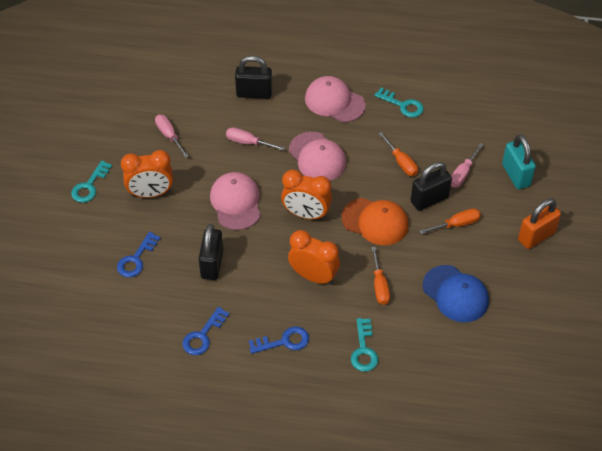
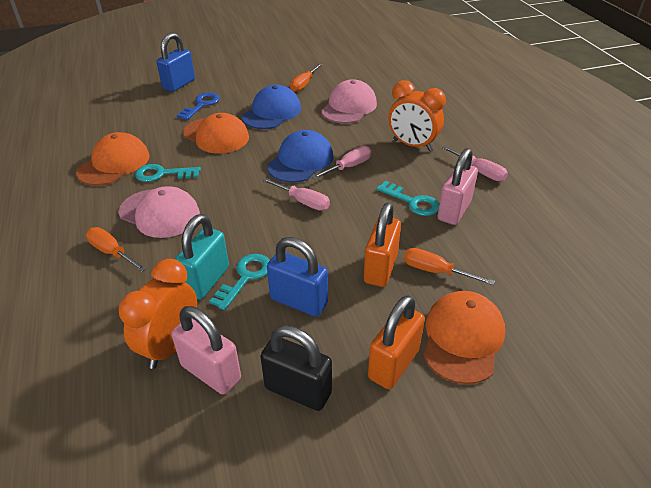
black padlock: [198,224,223,280] [235,55,272,99] [411,162,452,211] = 3 -> [260,325,332,411] = 1
blue cap: [422,265,489,322] = 1 -> [242,85,301,129] [267,130,334,183] = 2
blue key: [117,232,160,277] [182,307,229,355] [249,327,309,354] = 3 -> [177,92,220,120] = 1
blue padlock: none = 0 -> [157,32,195,92] [267,237,328,317] = 2
orange cap: [342,198,409,245] = 1 -> [76,132,150,186] [183,113,249,153] [423,291,505,384] = 3
orange clock: [121,150,173,198] [281,170,332,220] [288,230,340,285] = 3 -> [119,259,197,369] [388,80,446,151] = 2
orange padlock: [518,198,561,249] = 1 -> [364,203,401,287] [368,295,425,389] = 2
pink cap: [210,172,261,230] [289,132,346,181] [305,76,366,122] = 3 -> [118,186,200,238] [321,79,377,124] = 2
pink padlock: none = 0 -> [171,306,241,395] [437,148,478,225] = 2

